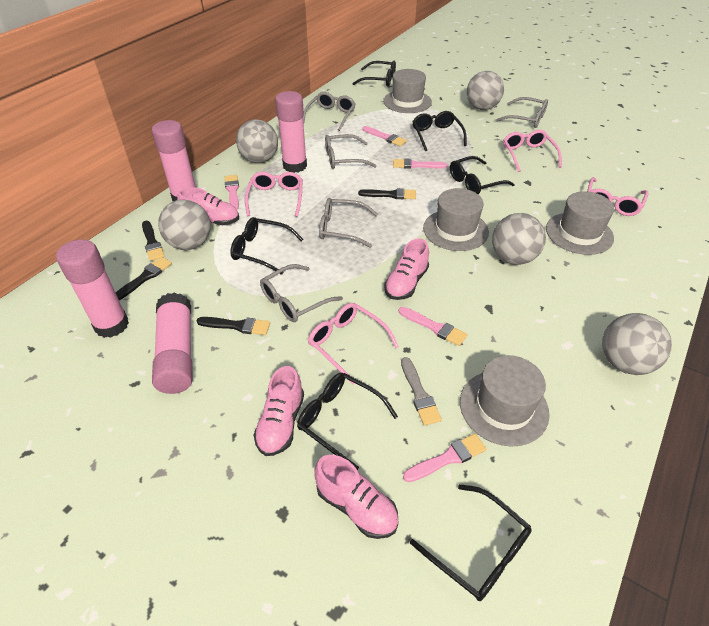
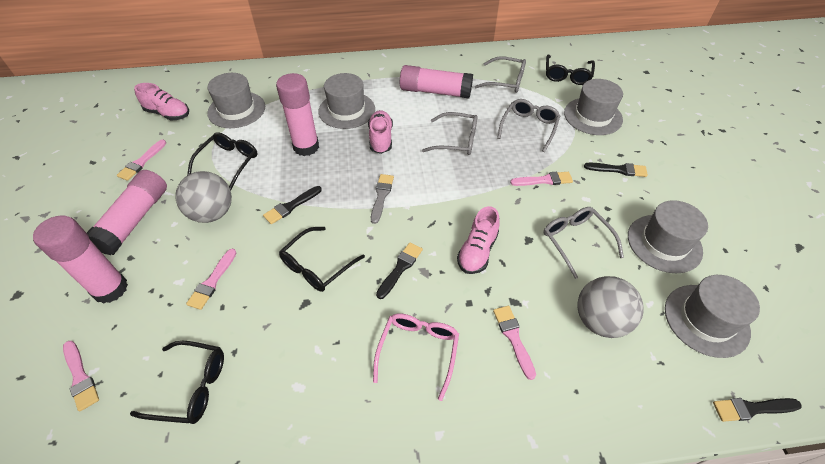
black glasses: [230,217,304,275] [297,373,398,470] [352,60,396,86] [410,484,532,601] [412,111,467,151] [450,156,514,194] = 6 -> [130,341,224,424] [187,132,258,190] [279,227,365,292] [546,55,595,85] = 4
grey ball: [158,200,211,250] [236,119,278,163] [467,71,504,110] [492,213,546,265] [602,313,672,375] = 5 -> [176,171,232,223] [577,276,644,338] = 2
grey glasses: [260,264,343,322] [303,92,355,131] [319,198,378,248] [325,134,377,169] [496,97,548,128] = 5 -> [422,112,477,155] [474,56,526,93] [497,99,560,152] [543,207,624,279] = 4
grey hat: [383,69,432,113] [423,188,489,251] [460,355,550,446] [546,191,614,255] = 4 -> [207,73,265,128] [318,73,375,129] [564,79,623,135] [628,200,708,273] [665,275,760,358] = 5
pink glasses: [245,172,303,217] [308,303,399,385] [503,130,562,172] [587,177,649,216] = 4 -> [373,313,459,401] = 1
pink shoe: [177,187,239,225] [253,366,304,456] [314,455,398,539] [384,238,429,300] = 4 -> [134,83,189,120] [368,110,393,154] [457,206,500,274] = 3

